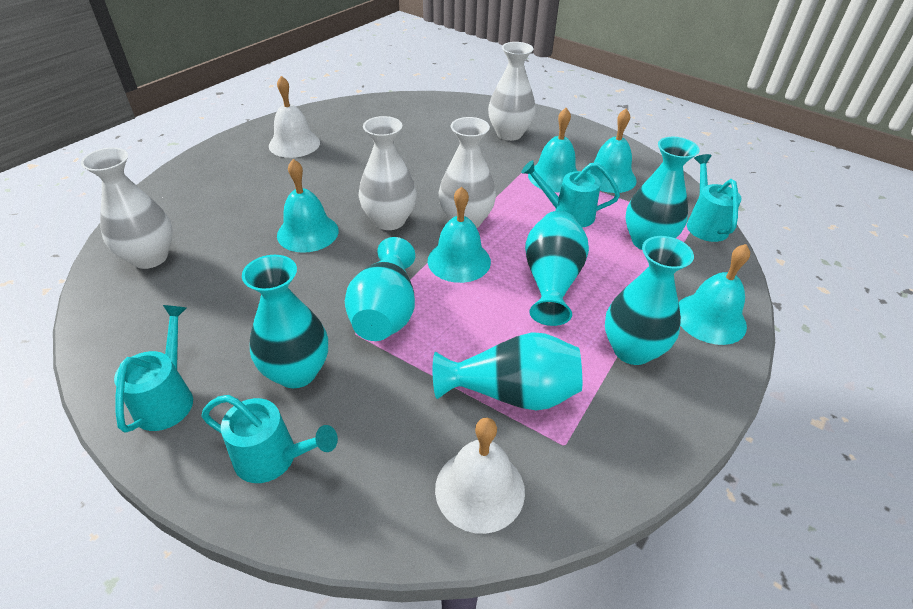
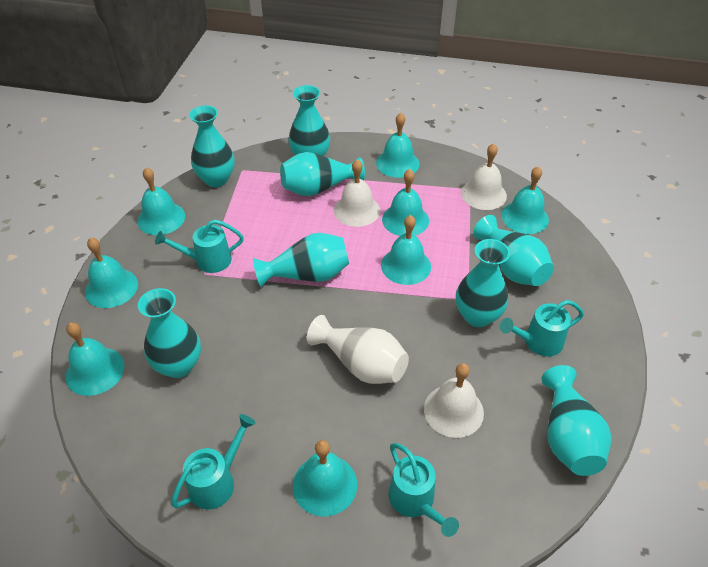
turquoise bell: [277,159,339,253] [428,187,491,283] [528,108,577,192] [587,108,637,193] [679,244,750,345] = 5 -> [66,322,125,396] [85,237,138,308] [138,167,185,235] [293,440,357,517] [376,113,420,178] [381,215,431,285] [382,169,429,236] [501,166,549,234] = 8
turquoise vase: [242,255,328,388] [345,237,415,341] [433,332,582,411] [525,211,589,326] [605,236,694,365] [625,137,700,250] = 6 -> [138,288,201,378] [189,105,235,187] [253,233,349,287] [280,152,365,196] [289,85,330,156] [456,239,510,327] [473,215,554,286] [542,365,611,476] = 8
white bell: [269,76,320,158] [435,418,525,534] = 2 -> [334,159,380,227] [424,363,484,438] [461,143,507,210] = 3
white vase: [81,147,173,269] [358,116,417,230] [439,117,496,228] [488,42,536,141] = 4 -> [307,315,409,384] = 1

